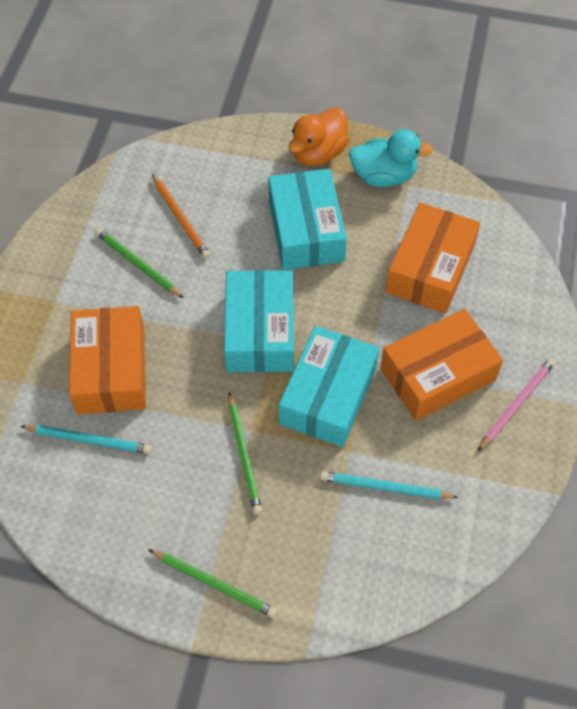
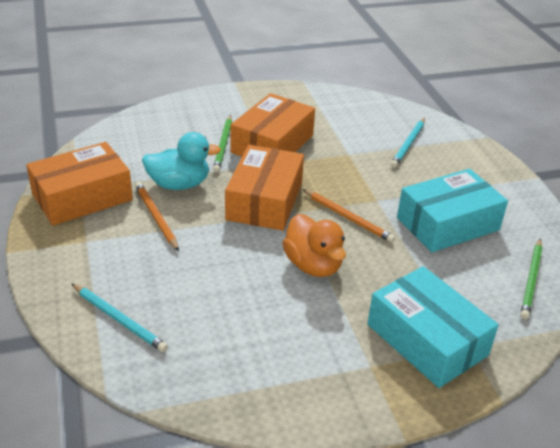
green pencil: [95,228,184,298] [148,549,277,618] [228,392,262,514] = 3 -> [213,115,232,173] [520,239,542,319] = 2
orange pencil: [152,174,210,259] = 1 -> [135,182,179,251] [302,189,395,243] = 2
pink pencil: [478,358,555,451] = 1 -> none = 0
turquoise box: [224,270,294,372] [268,169,347,270] [279,326,379,447] = 3 -> [367,266,499,388] [397,169,508,252] = 2

